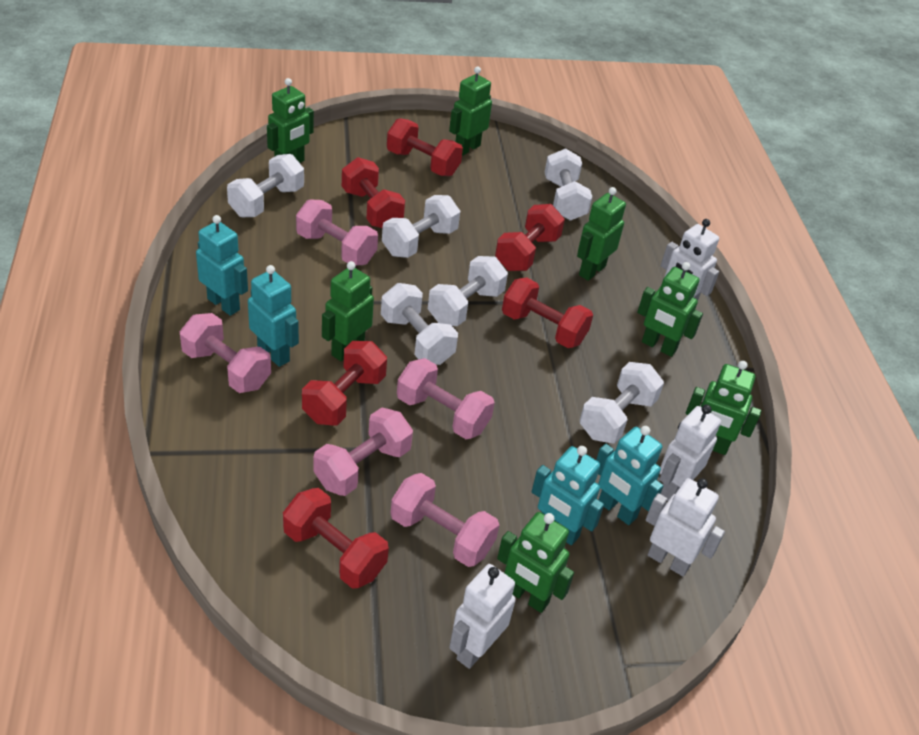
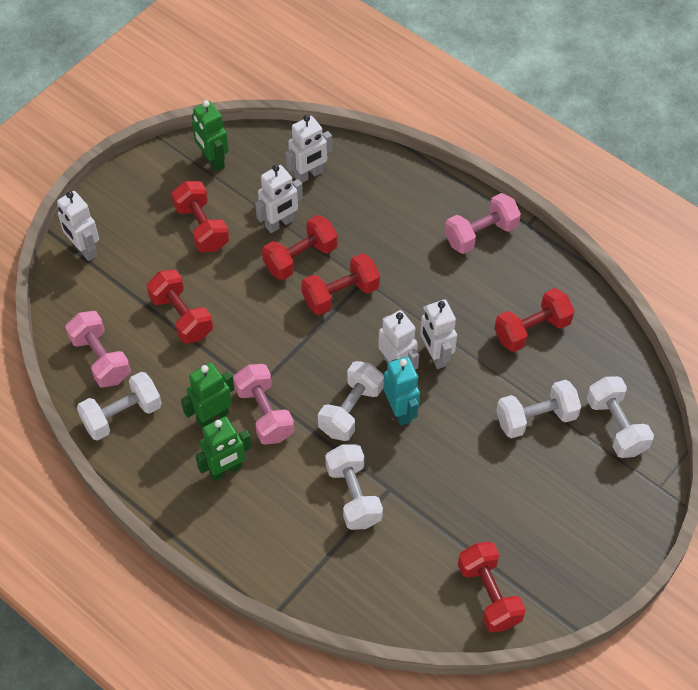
green robot: [267,78,314,163] [322,261,374,361] [449,66,492,156] [497,512,574,613] [577,187,626,281] [637,262,703,357] [686,361,761,455] = 7 -> [181,362,234,429] [192,100,229,172] [195,416,252,481] = 3
pink dumbbell: [180,313,271,393] [296,200,378,266] [313,407,413,496] [390,473,499,567] [397,358,495,439] = 5 -> [65,311,131,388] [233,364,294,445] [445,193,521,254] = 3
turquoise robot: [196,215,248,316] [248,265,299,367] [532,446,604,545] [596,426,663,525] = 4 -> [383,356,420,425] = 1
white dumbbell: [227,154,304,217] [381,283,458,365] [382,195,460,258] [428,256,508,326] [545,148,592,220] [579,362,664,444] = 6 -> [77,372,162,440] [318,361,384,441] [325,444,383,530] [496,380,581,438] [587,376,654,458] = 5
white robot: [449,564,516,669] [646,478,725,576] [659,404,721,501] [661,219,719,300] = 4 -> [57,191,99,261] [255,165,303,233] [285,115,332,183] [378,310,419,370] [420,300,457,369] = 5

